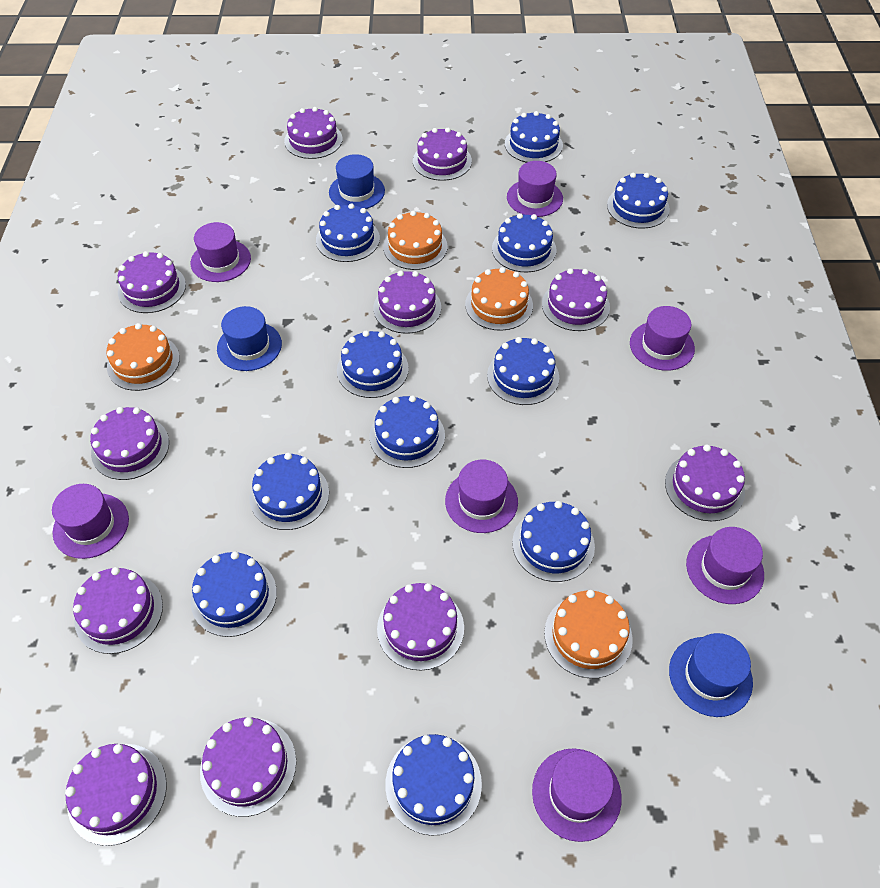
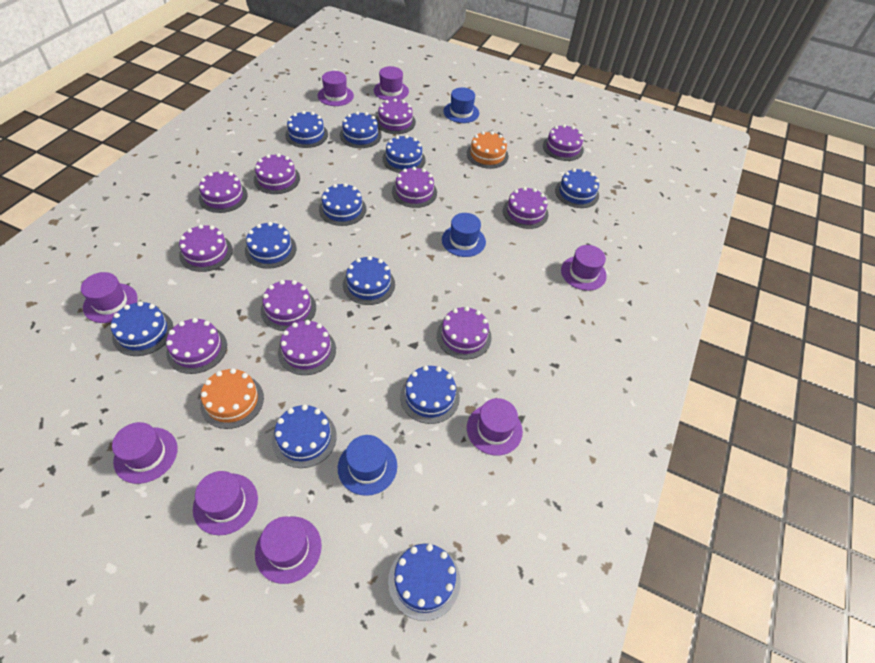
orange cake: [106,323,180,391] [383,211,448,270] [465,267,533,331] [544,590,633,678] = 4 -> [200,368,264,429] [467,131,509,169] = 2
purple hat: [52,484,129,559] [191,222,251,282] [445,460,518,533] [507,161,563,217] [532,748,621,842] [630,306,695,371] [686,527,764,604] = 7 -> [81,272,138,323] [112,422,178,484] [193,471,258,535] [255,517,322,584] [318,71,354,106] [374,66,409,101] [467,398,523,456] [561,245,607,291] = 8

